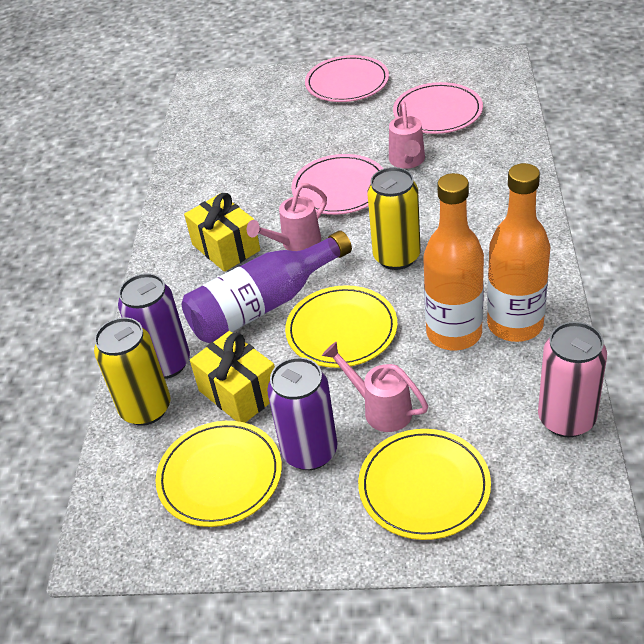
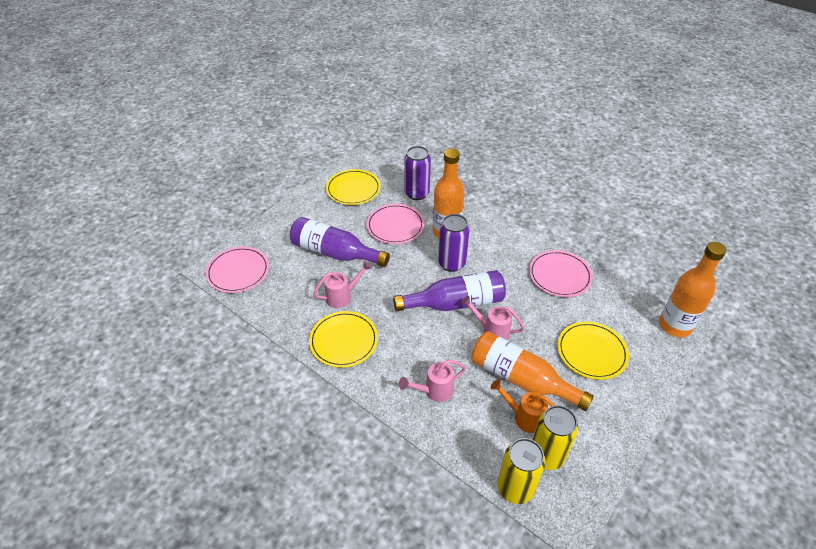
orange bottle: [423,173,484,351] [487,163,550,342] = 2 -> [433,149,464,238] [471,331,594,411] [659,242,726,337] = 3
orange watering can: none = 0 -> [490,379,554,433] = 1
pink can: [538,322,607,437] = 1 -> none = 0
purple bottle: [182,231,352,343] = 1 -> [290,217,390,267] [393,270,506,311] = 2
yellow gift: [184,193,260,272] [190,331,275,423] = 2 -> none = 0

